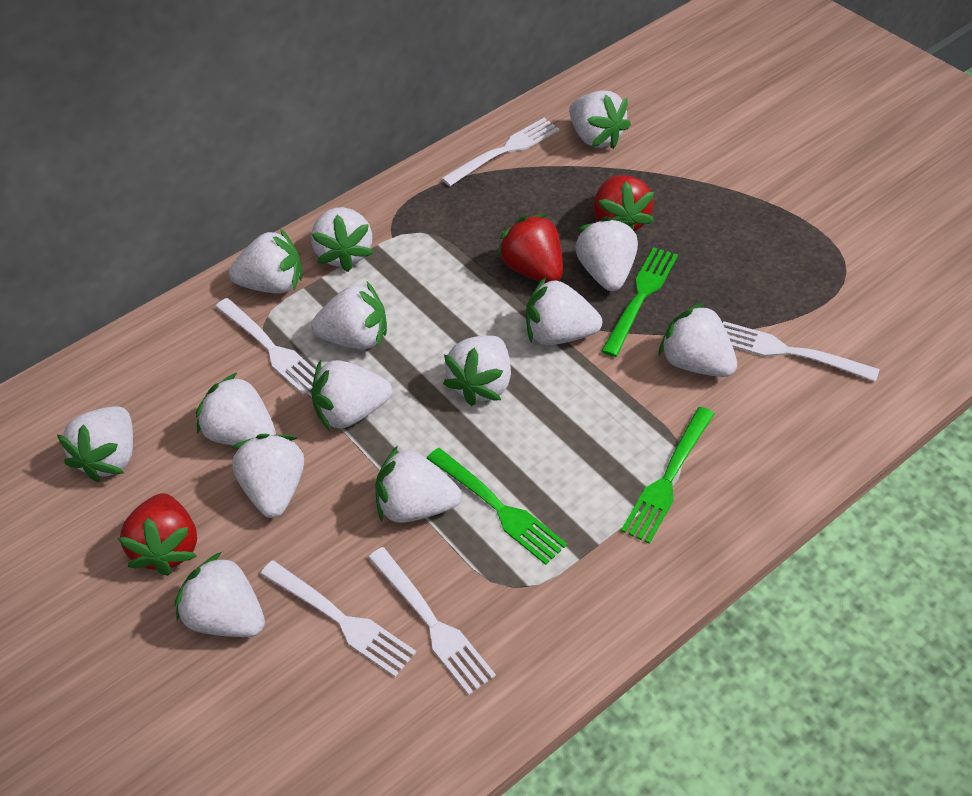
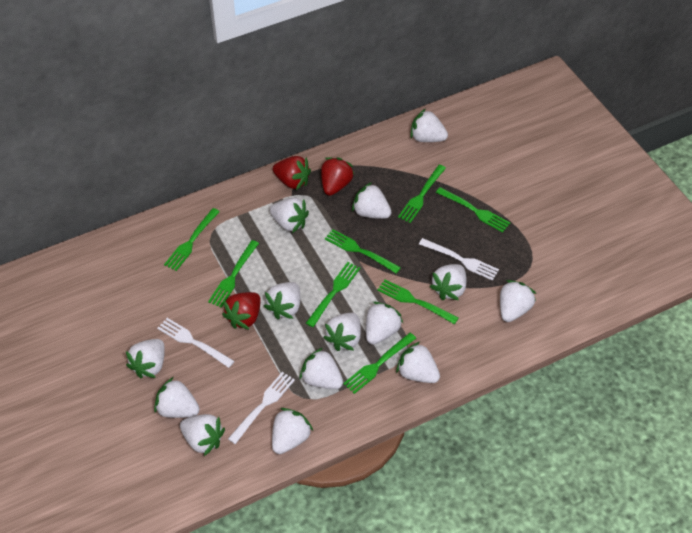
green fork: [427,448,567,565] [602,247,678,357] [621,407,715,544] = 3 -> [164,208,220,271] [208,240,259,308] [306,262,360,327] [325,229,401,274] [343,333,416,394] [377,279,459,324] [398,165,446,223] [436,187,510,232] = 8
white fork: [215,298,316,395] [260,560,416,677] [368,547,496,695] [441,118,559,186] [723,321,880,382] = 5 -> [157,318,234,368] [228,372,295,444] [419,238,499,281] = 3

